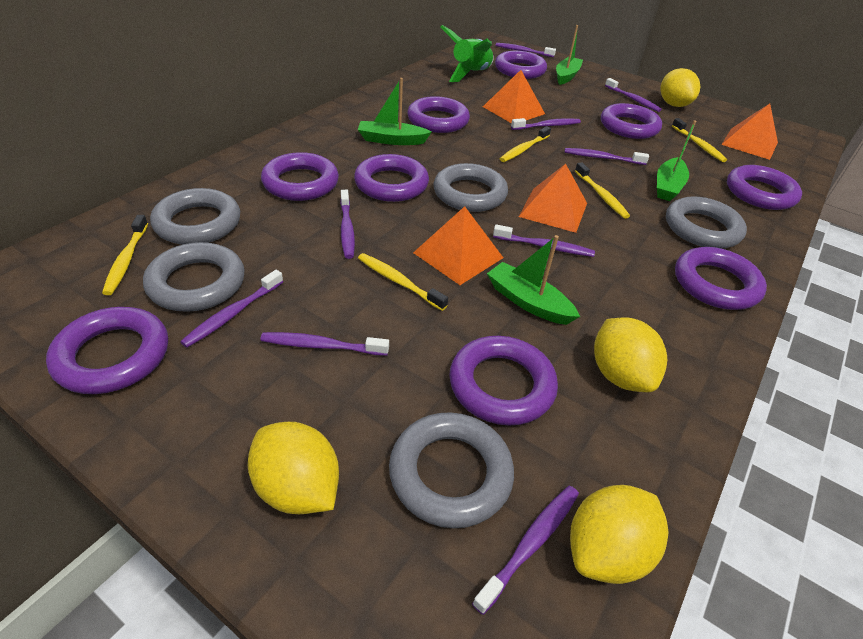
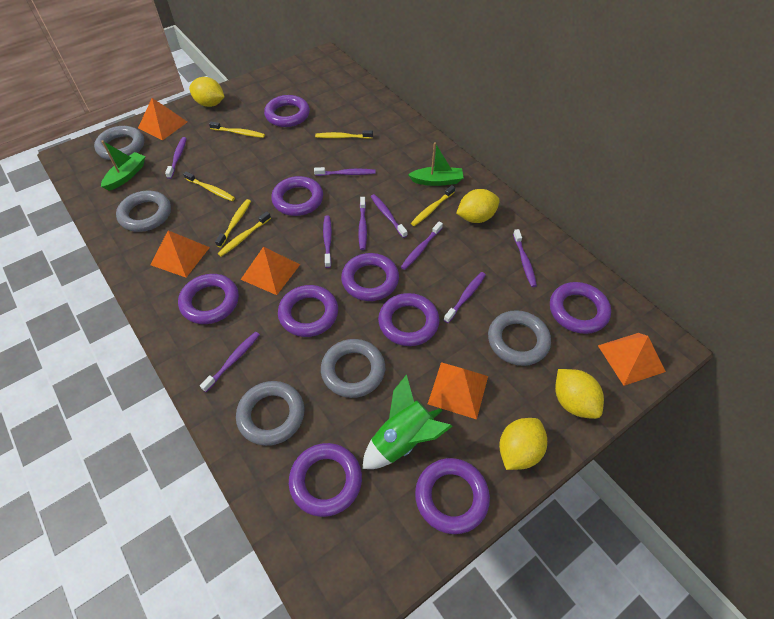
green boat: [358,78,432,145] [487,235,580,325] [556,25,583,85] [657,120,696,201] = 4 -> [101,140,146,191] [408,142,463,186] = 2
orange pyramid: [413,206,503,285] [483,70,545,123] [519,164,587,233] [721,103,778,160] = 4 -> [138,98,187,141] [150,230,210,278] [240,246,300,295] [428,362,488,419] [598,333,666,386] = 5
yellow toothbrush: [102,215,148,295] [358,253,448,311] [500,126,551,162] [575,162,630,219] [672,118,727,162] = 5 -> [183,171,235,201] [209,122,265,138] [215,199,251,248] [218,212,271,257] [315,130,373,139] [411,185,455,226] = 6

